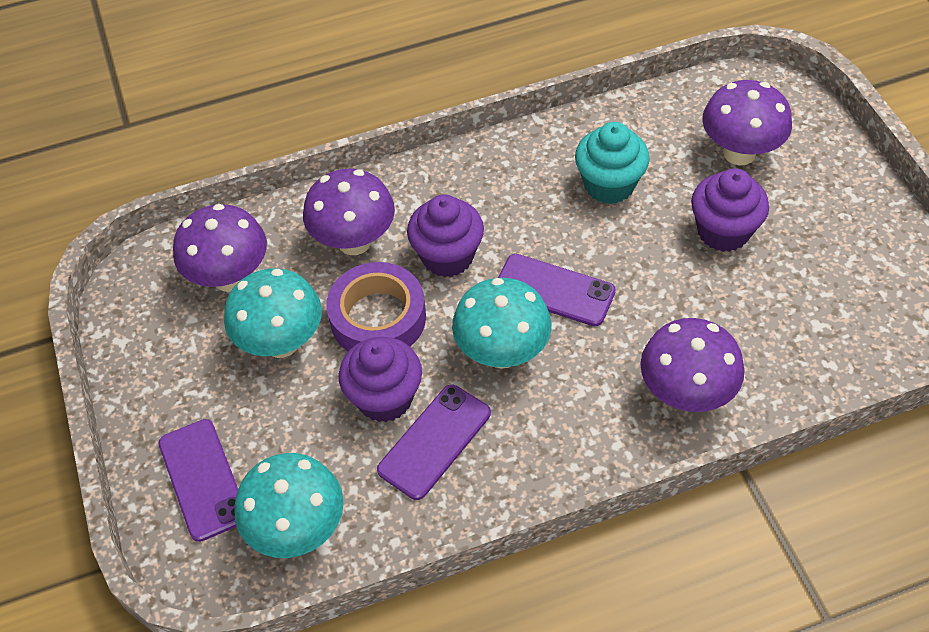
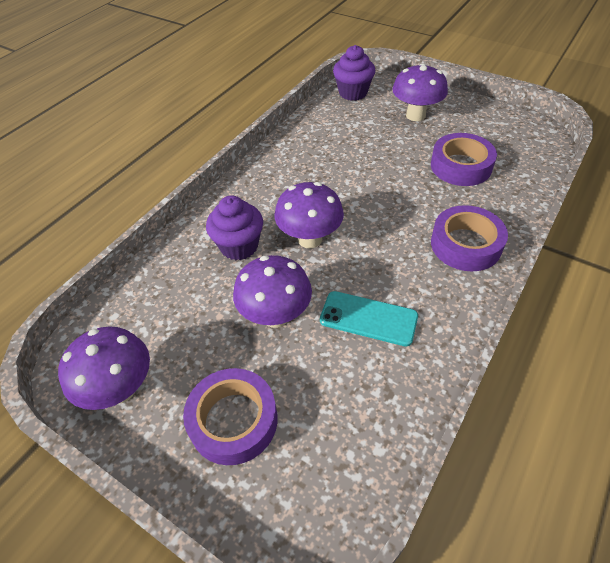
purple cupcake: [338,337,422,422] [407,194,484,277] [691,168,769,252] = 3 -> [206,195,263,260] [333,45,375,101] = 2
purple phone: [158,419,238,542] [377,384,491,500] [498,254,616,326] = 3 -> none = 0
purple tape: [326,262,426,351] = 1 -> [183,368,278,465] [431,133,497,186] [431,205,508,271] = 3
turquoise cupcake: [575,122,650,204] = 1 -> none = 0
turquoise mushroom: [224,268,322,358] [234,453,344,558] [452,278,551,369] = 3 -> none = 0
turquoise phone: none = 0 -> [320,291,418,347] = 1

